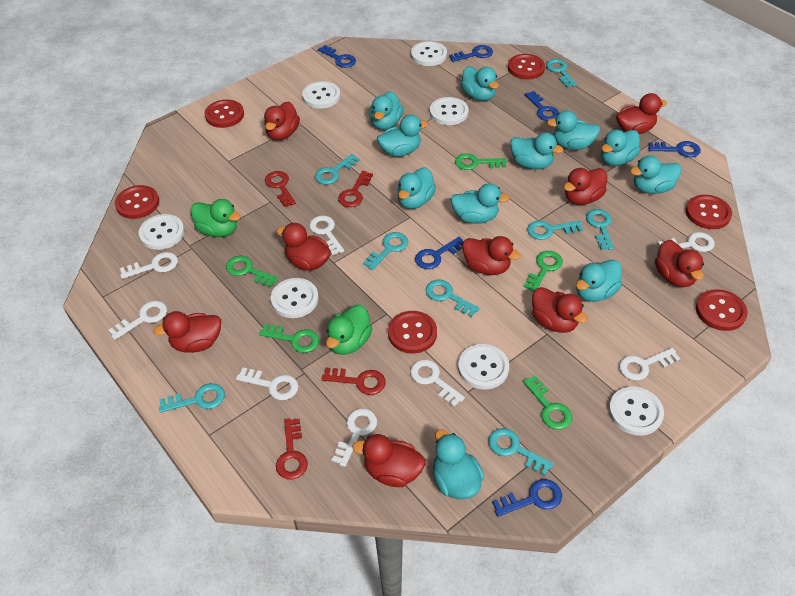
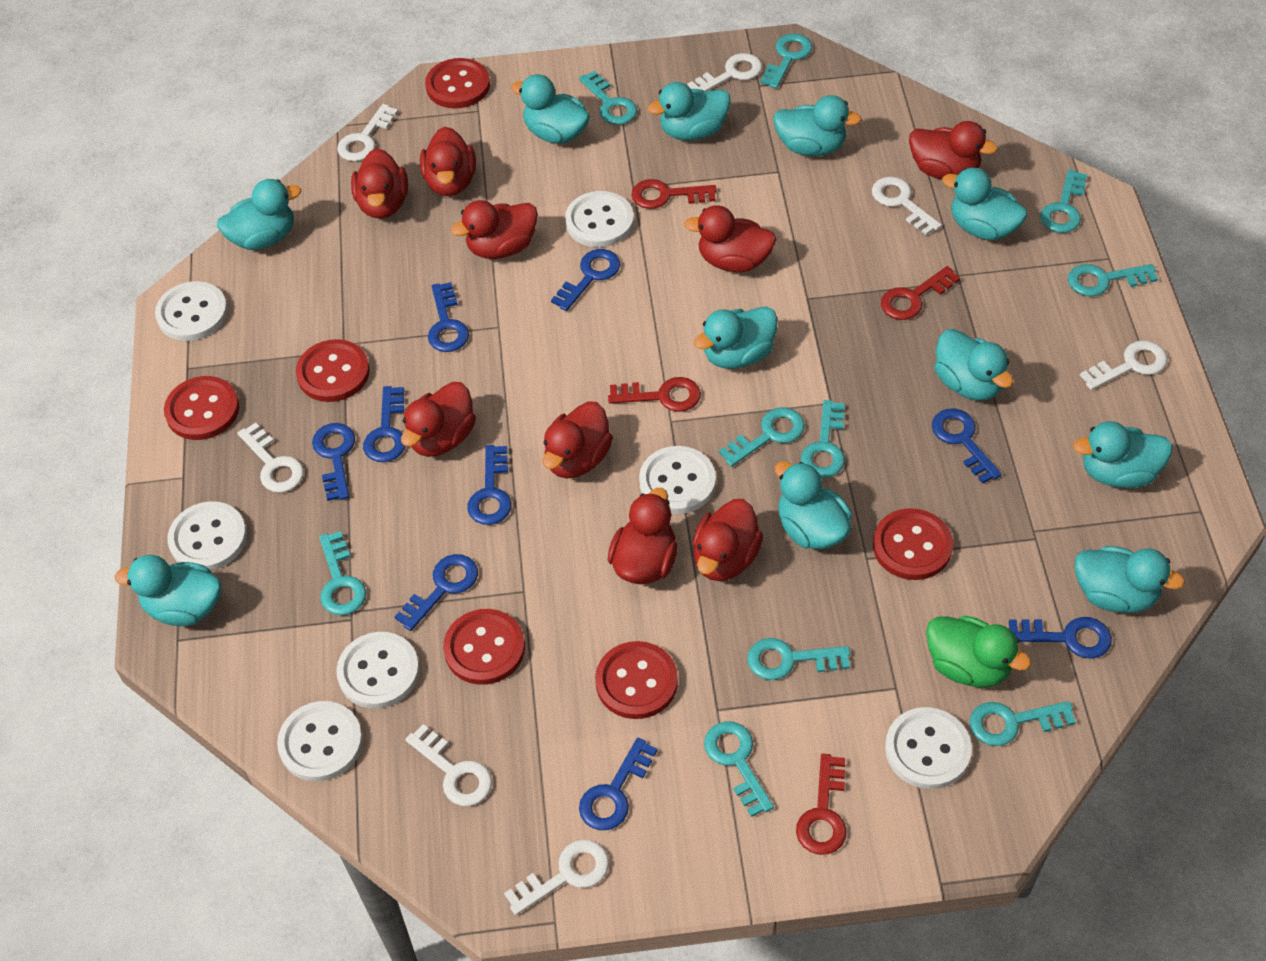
blue key: [318,45,356,68] [415,237,463,269] [449,45,493,62] [492,479,562,517] [525,91,559,121] [648,141,701,157] = 6 -> [312,423,355,501] [363,386,406,462] [395,554,478,631] [428,282,469,352] [467,445,511,525] [551,249,620,311] [579,737,657,830] [932,409,1002,484] [1009,617,1112,658] = 9
green duck: [190,199,241,237] [326,305,372,355] = 2 -> [926,616,1031,688] = 1
green key: [226,256,278,287] [259,324,319,353] [455,153,507,170] [523,375,572,430] [524,251,563,292] = 5 -> none = 0
turquoise key: [159,383,225,413] [315,154,360,185] [363,232,408,270] [426,279,480,317] [488,428,554,475] [527,220,583,240] [546,59,577,87] [586,209,614,250] = 8 -> [319,531,366,615] [579,71,637,125] [704,721,774,817] [719,407,805,467] [748,638,850,680] [760,33,812,89] [801,400,845,478] [969,701,1076,746] [1040,169,1087,233] [1068,264,1158,296] = 10
white key: [108,301,167,340] [120,252,178,279] [236,368,298,400] [309,216,344,255] [332,408,377,467] [410,360,465,407] [619,348,680,380] [658,232,715,252] = 8 -> [237,422,304,493] [337,104,398,161] [405,724,492,806] [504,840,609,915] [688,53,762,92] [872,177,942,235] [1080,340,1167,390] = 7

